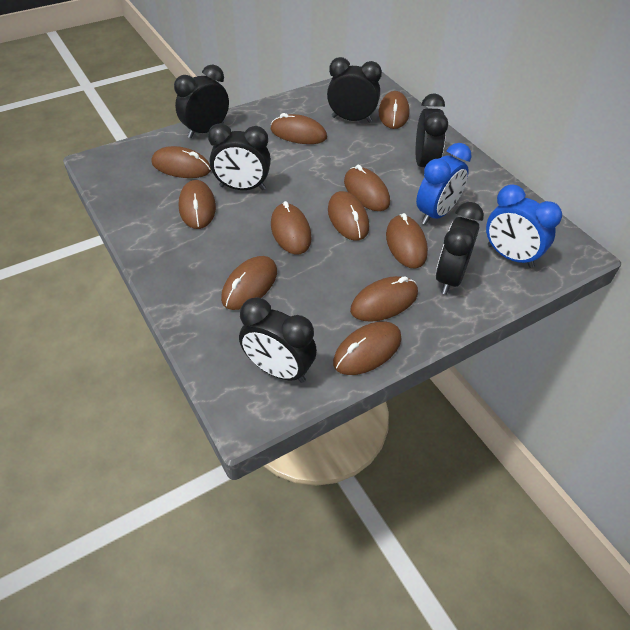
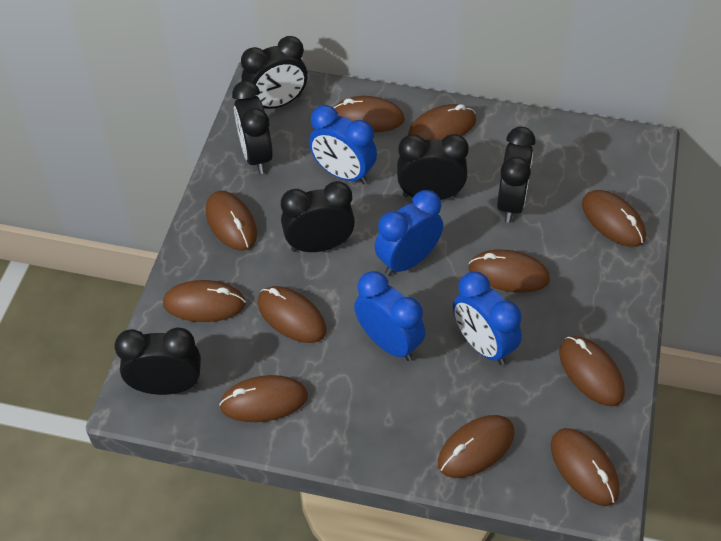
blue clock: [416,143,472,225] [486,184,562,268] = 2 -> [309,105,377,184] [354,271,425,361] [375,190,443,276] [453,272,522,365] = 4

